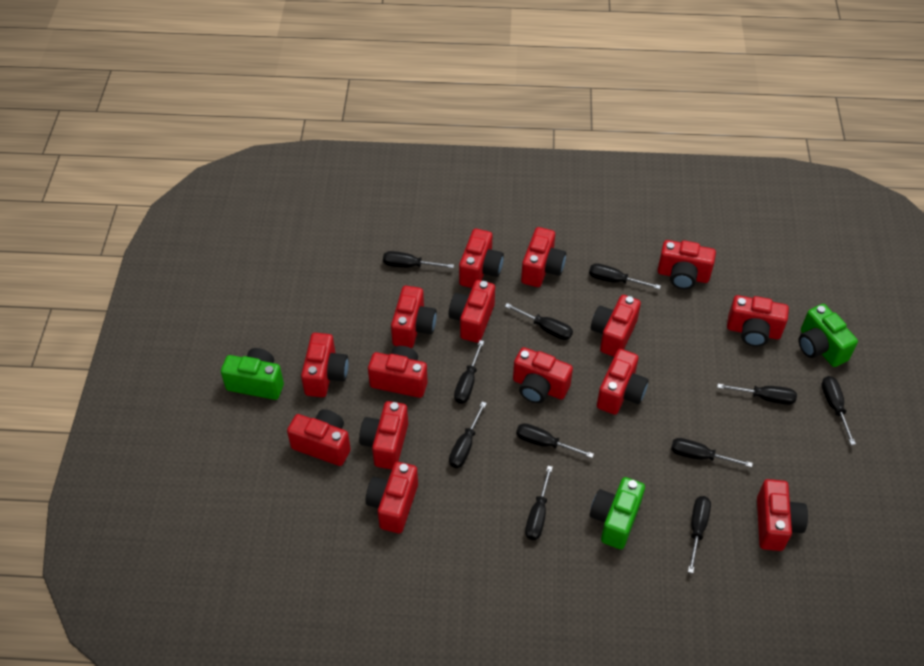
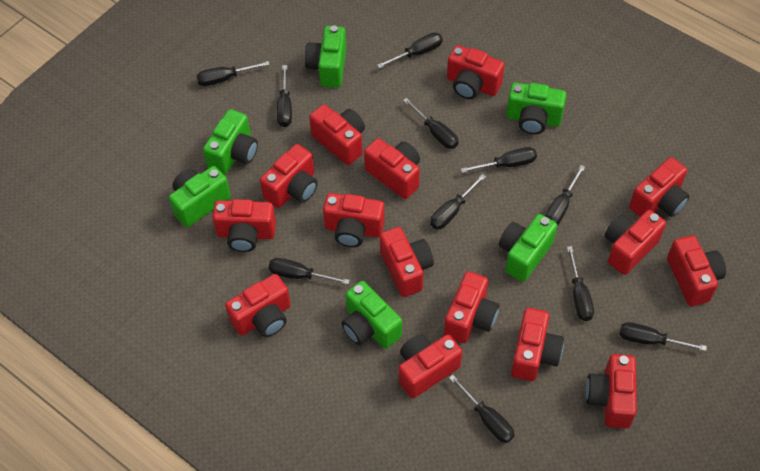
green camera: [221,348,284,400] [590,477,645,549] [798,304,858,367] = 3 -> [169,166,231,227] [203,109,258,175] [304,25,347,88] [341,281,402,349] [499,214,557,282] [506,82,566,134] = 6

